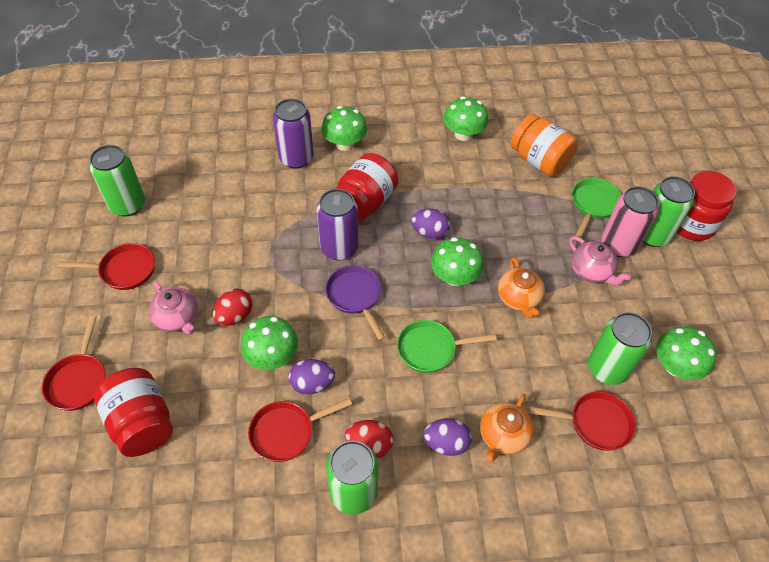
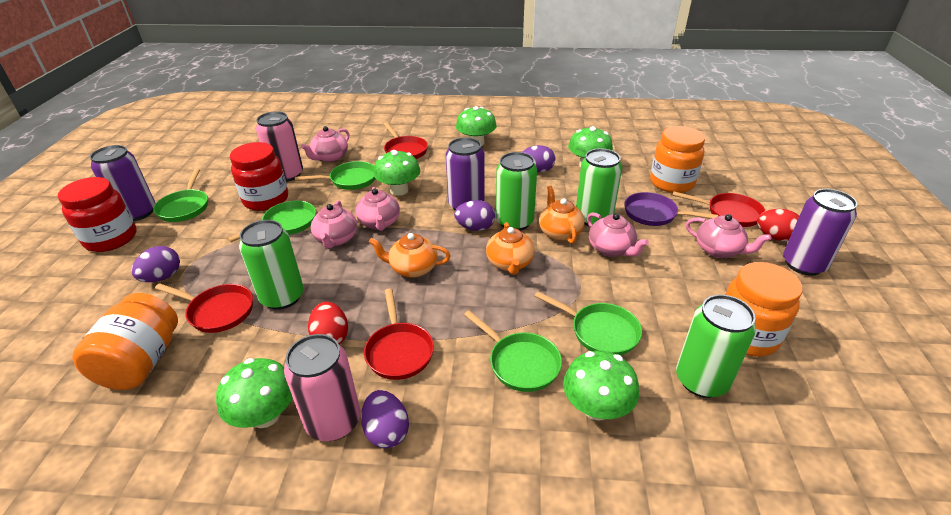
green pan: [397,320,497,373] [572,178,622,238] = 2 -> [153,168,208,222] [227,201,316,242] [295,161,376,190] [464,310,562,392] [534,291,642,355] = 5
orange jar: [511,114,578,176] = 1 -> [72,293,178,390] [650,126,705,193] [725,262,803,356] = 3
orange teapot: [480,394,534,461] [498,257,545,319] = 2 -> [369,233,451,278] [486,222,534,275] [539,186,585,244] = 3
pink can: [602,186,659,257] = 1 -> [256,111,303,182] [284,334,360,441] = 2
pink teapot: [149,282,198,335] [569,236,631,285] = 2 -> [301,126,349,162] [311,201,357,249] [356,187,400,231] [587,213,649,257] [686,214,772,258] = 5
purple can: [273,99,314,169] [317,189,358,260] = 2 -> [90,145,155,221] [446,138,485,210] [783,189,857,276] = 3
purple egg: [288,359,335,395] [411,209,450,239] [423,418,472,456] = 3 -> [131,246,180,282] [361,390,409,449] [454,200,495,231] [523,145,555,172] = 4
red jar: [94,368,173,457] [335,153,398,221] [677,171,737,241] = 3 -> [58,177,137,252] [230,142,288,211] = 2

